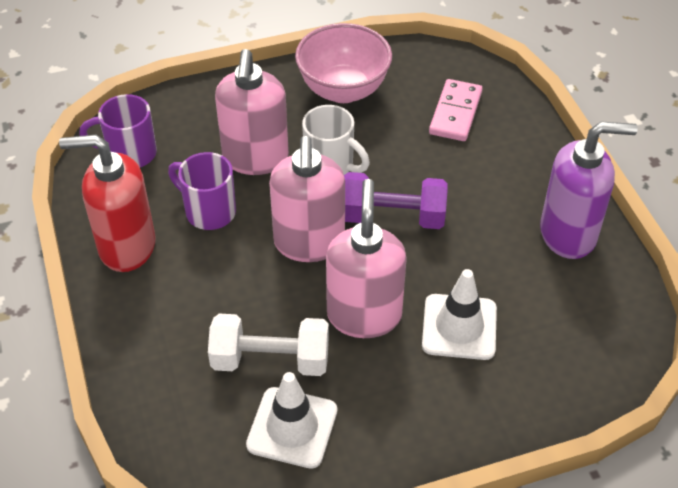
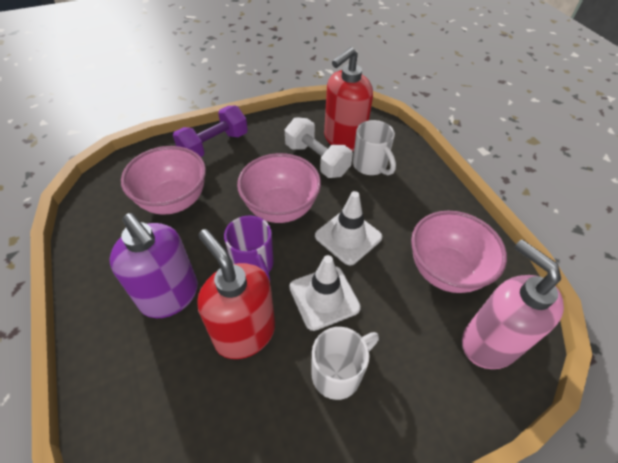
pink bowl: [295,23,392,103] = 1 -> [121,146,206,215] [237,153,321,223] [411,211,507,293] = 3
pink domino: [429,79,483,141] = 1 -> none = 0
pink soap dispenser: [215,49,289,175] [269,136,345,262] [326,179,407,338] = 3 -> [462,239,564,369] = 1
purple mug: [79,94,157,167] [168,152,236,230] = 2 -> [224,216,274,280] = 1
red soap dispenser: [59,135,156,272] = 1 -> [197,229,275,359] [324,47,373,152] = 2
white mug: [302,105,370,175] = 1 -> [311,327,379,400] [353,120,396,175] = 2

